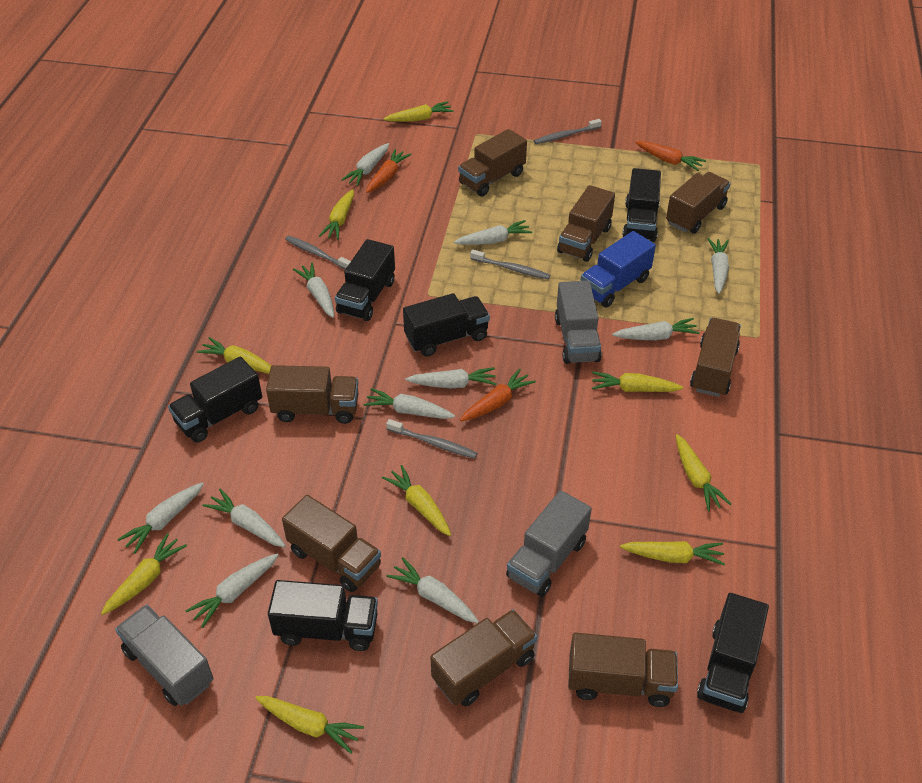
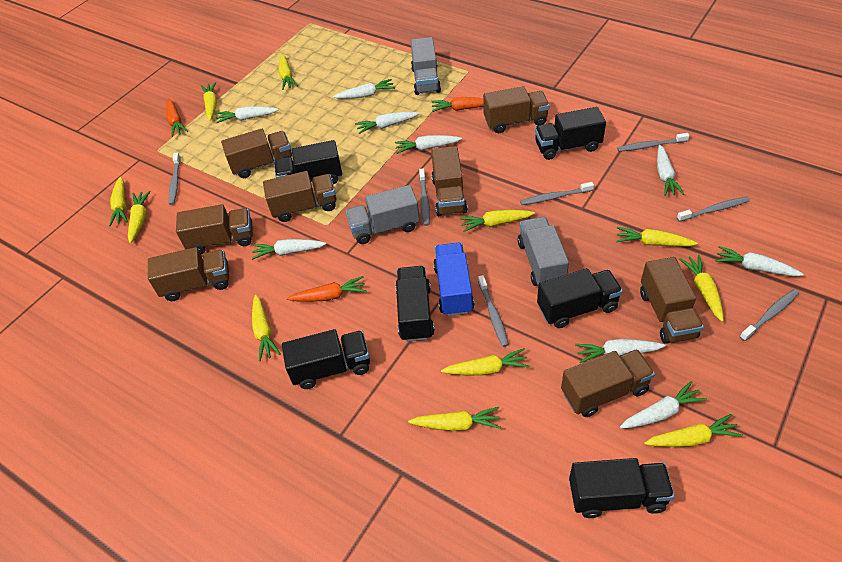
grey toothbrush: [285,236,351,269] [386,419,477,459] [470,249,550,280] [534,119,602,144] = 4 -> [169,152,181,205] [419,168,430,226] [478,275,509,347] [520,182,594,205] [617,133,690,152] [677,197,750,222] [740,289,799,341] = 7
white carrot: [117,482,204,554] [185,554,279,628] [202,488,285,547] [293,262,334,318] [341,143,389,186] [364,388,455,419] [386,557,479,623] [406,367,497,389] [454,220,532,245] [612,318,700,340] [708,238,729,294] = 11 -> [216,106,279,123] [251,239,326,260] [333,79,395,99] [355,112,419,134] [395,135,462,154] [575,339,666,363] [620,381,707,429] [657,145,684,196] [715,246,804,276] = 9
yellow carrot: [101,533,187,615] [197,337,271,374] [255,696,364,754] [319,189,354,240] [382,465,451,536] [384,101,454,122] [592,371,683,392] [620,541,725,566] [676,434,731,511] = 9 -> [109,177,128,226] [128,191,151,243] [201,82,217,121] [252,295,280,361] [279,54,298,90] [408,407,501,431] [441,348,530,375] [460,210,535,232] [616,227,698,247] [644,414,743,447] [679,255,724,322] = 11

